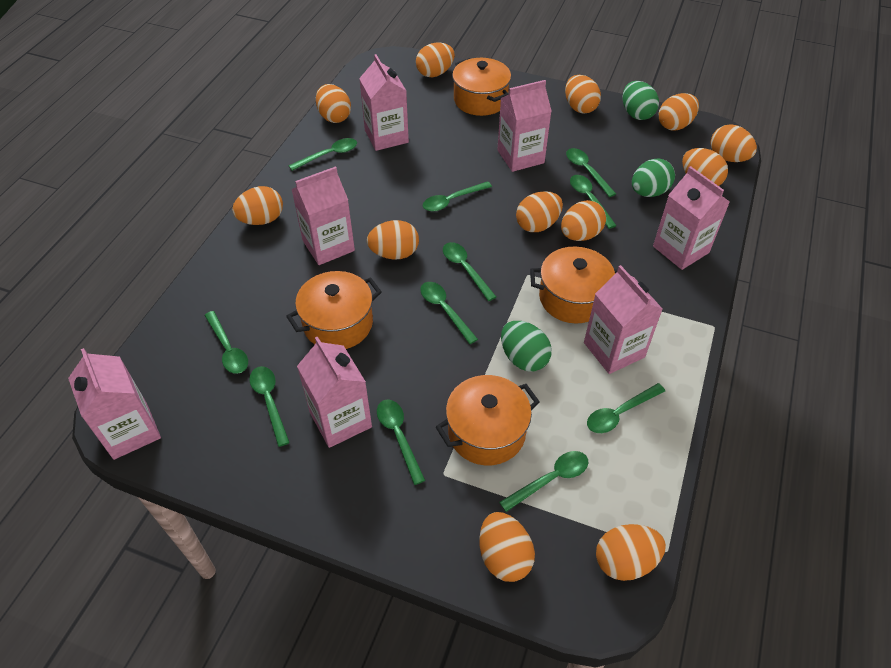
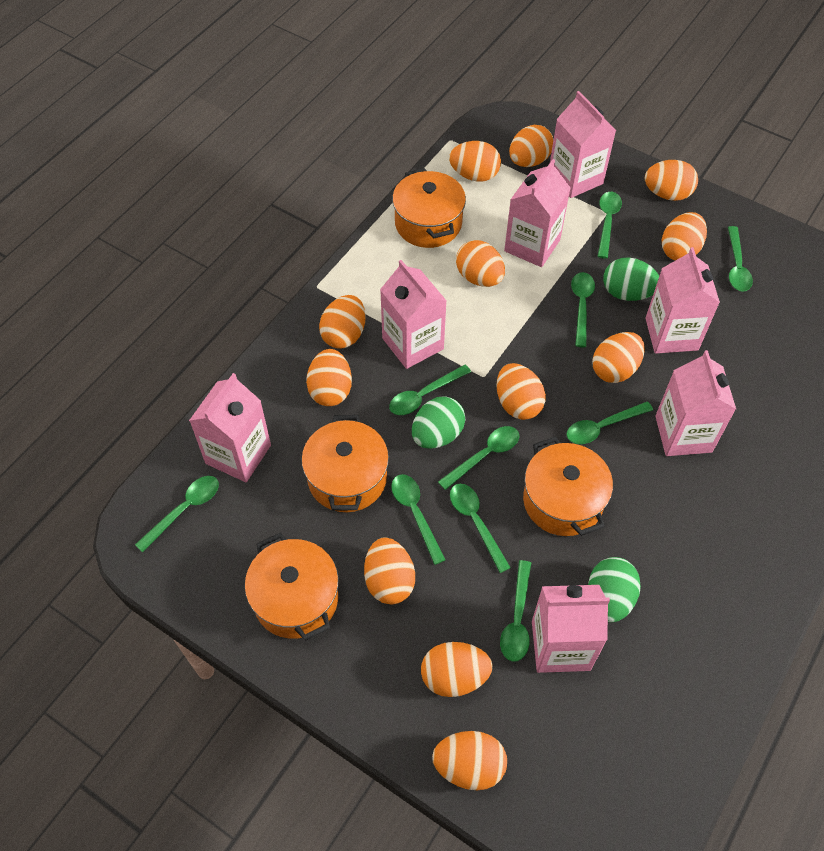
green spoon: [204,311,248,374] [249,366,290,447] [288,138,357,171] [377,399,426,485] [420,282,478,344] [423,181,492,212] [443,242,496,301] [499,451,588,512] [566,148,616,197] [570,175,617,229] [587,383,665,433] = 11 -> [135,476,219,552] [389,365,471,415] [391,474,446,565] [438,426,519,490] [450,484,511,573] [500,560,531,662] [567,402,653,444] [571,272,595,347] [598,192,622,258] [728,226,753,292] = 10

